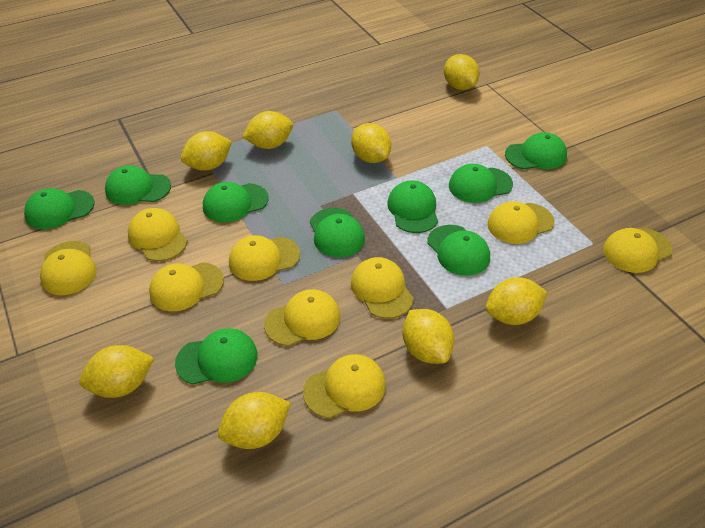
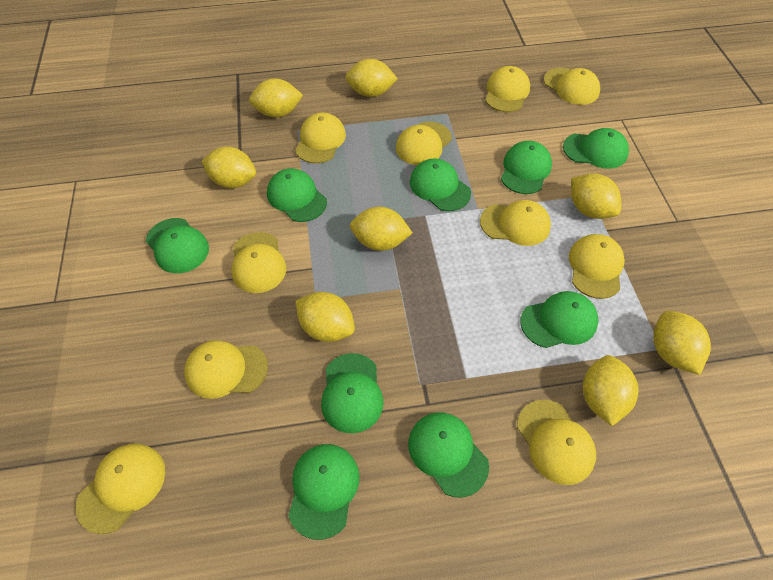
yellow cap: [40,241,97,295] [128,208,188,261] [149,262,224,311] [229,235,300,281] [264,289,341,346] [303,354,386,418] [351,257,414,319] [487,201,555,244] [603,228,673,273] = 9 -> [76,444,165,534] [184,340,268,399] [231,232,286,293] [295,112,346,164] [396,122,452,165] [480,200,551,246] [485,66,530,112] [517,400,596,485] [544,68,600,105] [569,234,625,299] = 10

